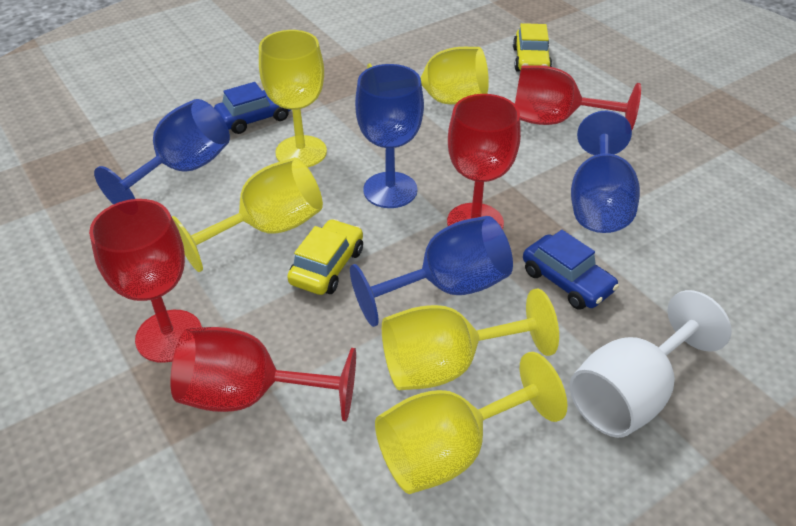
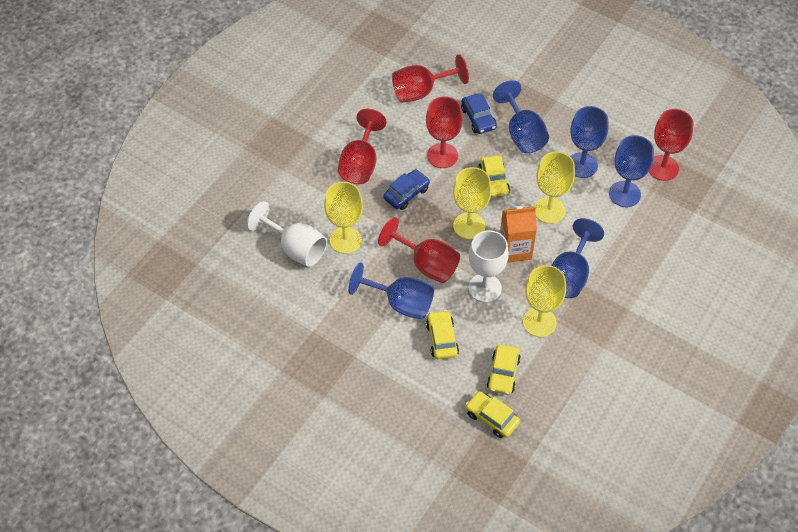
blue goblet: [94,99,230,205] [350,216,513,327] [355,64,424,208] [571,110,640,233] = 4 -> [348,262,434,320] [493,80,549,153] [551,218,604,298] [570,106,608,178] [609,135,654,207] = 5
orange carton: none = 0 -> [500,206,537,263] = 1
red goblet: [89,199,202,363] [170,327,356,421] [447,94,521,229] [515,65,641,130] = 4 -> [338,109,387,184] [378,217,460,283] [392,54,469,103] [426,96,463,168] [649,109,694,181] = 5
white goblet: [570,290,732,438] = 1 -> [247,201,327,267] [468,230,509,303] = 2
yellow car: [287,219,363,295] [513,23,552,72] = 2 -> [426,310,459,359] [465,391,520,438] [478,156,510,198] [487,344,521,395] = 4
yellow goblet: [172,157,323,272] [259,30,327,167] [367,47,489,104] [375,352,567,494] [382,288,559,390] = 5 -> [324,182,363,254] [453,167,492,239] [523,265,566,337] [534,151,575,224] = 4

